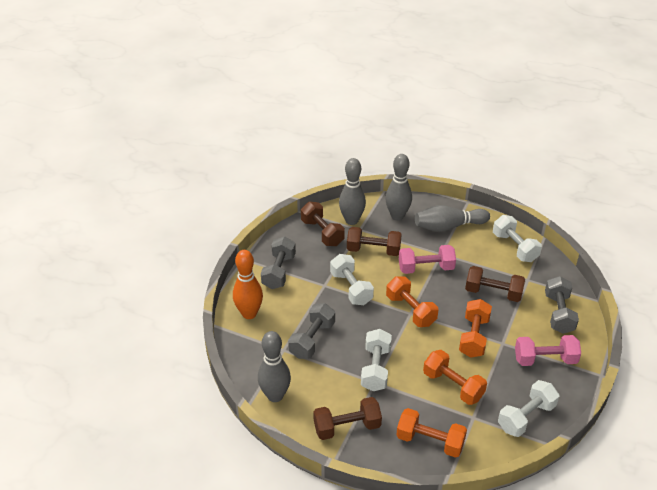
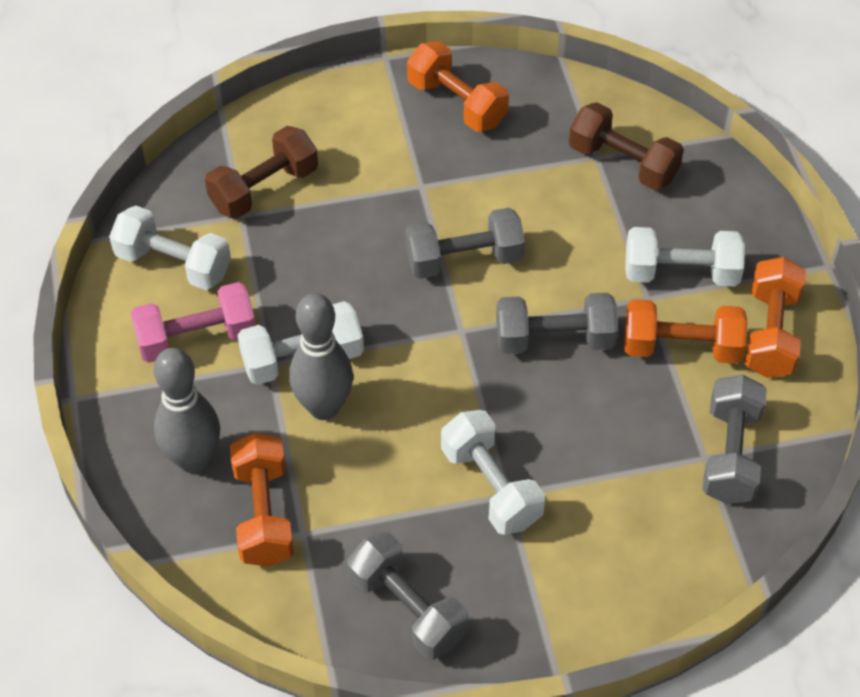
brown dumbbell: [301,202,345,246] [313,397,382,440] [347,227,402,256] [465,266,525,302] = 4 -> [205,126,318,219] [569,102,684,190] = 2
grey bowling pin: [258,331,291,402] [339,158,366,225] [385,154,412,220] [415,205,490,232] = 4 -> [154,348,220,473] [289,293,353,420] = 2
grey dumbbell: [261,237,296,289] [288,303,335,359] [545,276,579,334] = 3 -> [347,532,469,660] [405,208,525,279] [496,293,618,354] [703,375,767,504] = 4
orange bowling pin: [233,250,263,319] = 1 -> none = 0
pink dumbbell: [399,245,456,274] [515,335,581,366] = 2 -> [131,282,256,363] = 1

